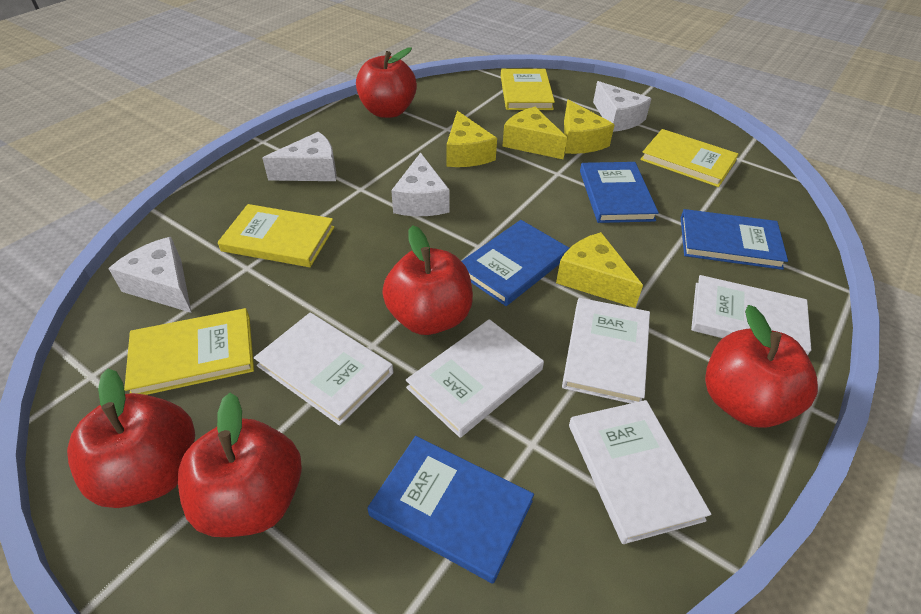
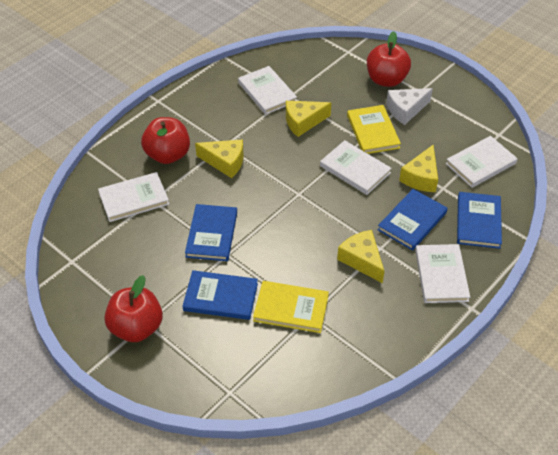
red apple: [67,369,195,508] [178,393,302,537] [356,47,417,118] [382,225,473,335] [705,305,818,428] = 5 -> [105,275,163,342] [141,117,190,164] [367,31,411,87] = 3
white cheese: [108,237,191,313] [262,132,337,181] [391,152,450,216] [593,81,652,132] = 4 -> [386,88,433,125] = 1
yellow book: [124,308,254,395] [218,204,335,267] [501,69,555,110] [640,129,738,187] = 4 -> [253,281,329,333] [347,105,401,154] = 2

